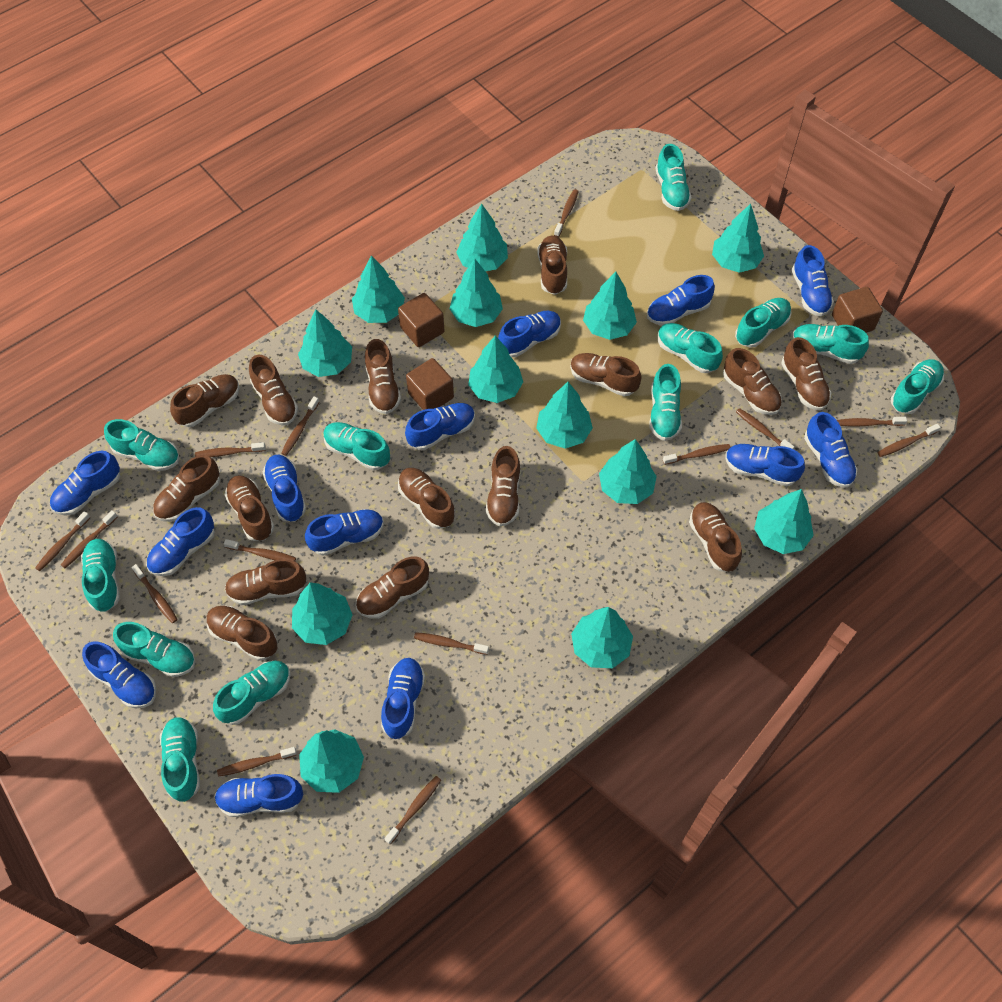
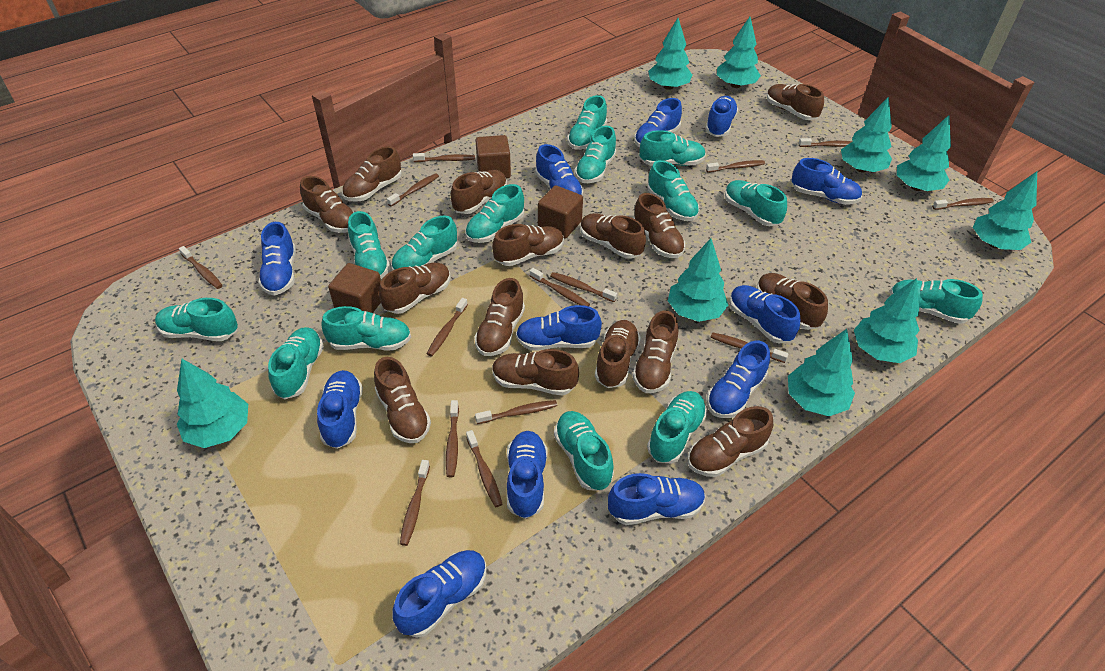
blue shoe: [50,451,120,516] [82,641,156,708] [146,507,215,576] [214,774,303,817] [262,454,306,522] [305,509,384,556] [381,658,425,739] [405,403,475,450] [498,311,561,357] [647,275,715,326] [725,444,805,486] [792,245,834,316] [804,412,857,488] = 13 -> [258,222,296,296] [317,370,363,449] [392,550,486,638] [507,431,548,519] [516,305,602,351] [535,144,583,196] [608,473,705,525] [634,98,682,147] [705,96,738,137] [707,341,770,418] [729,285,800,343] [792,158,862,205] = 12
turquoise shoe: [81,539,120,612] [104,419,179,471] [113,622,195,677] [160,717,200,802] [213,661,291,725] [323,422,390,470] [649,364,682,441] [655,144,692,211] [658,323,723,373] [735,298,792,348] [792,324,869,364] [891,359,944,414] = 12 -> [155,298,238,341] [268,327,324,399] [321,306,411,351] [348,211,390,279] [391,216,457,271] [465,184,524,243] [554,411,614,491] [567,95,607,150] [575,126,616,183] [640,130,706,166] [647,160,699,221] [647,391,707,464] [725,180,787,226] [890,279,983,324] = 14
turquoise tree: [292,582,352,645] [298,309,352,377] [299,729,364,793] [352,255,405,323] [450,259,503,327] [456,204,508,271] [468,335,523,403] [536,382,593,449] [571,607,633,668] [583,272,637,340] [599,439,657,504] [712,204,764,273] [754,489,814,554] = 13 -> [177,358,248,448] [648,18,692,90] [668,238,728,322] [717,17,761,88] [788,329,855,416] [841,97,892,172] [854,278,920,363] [897,115,951,191] [973,171,1037,250] = 9

